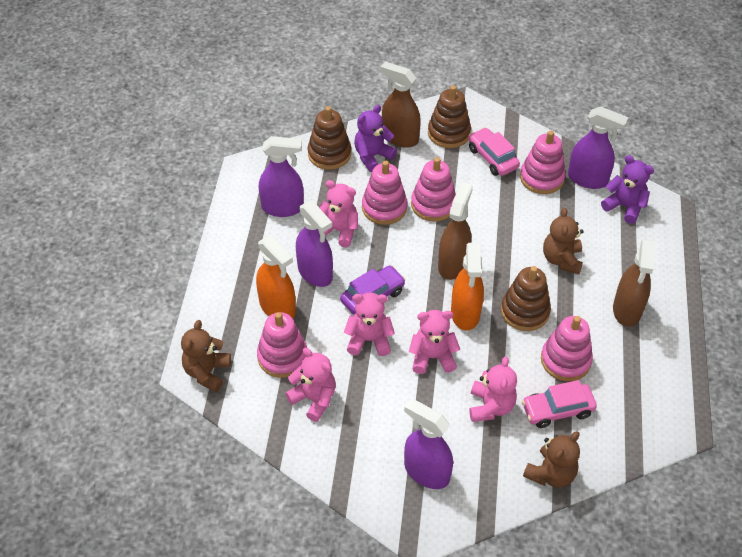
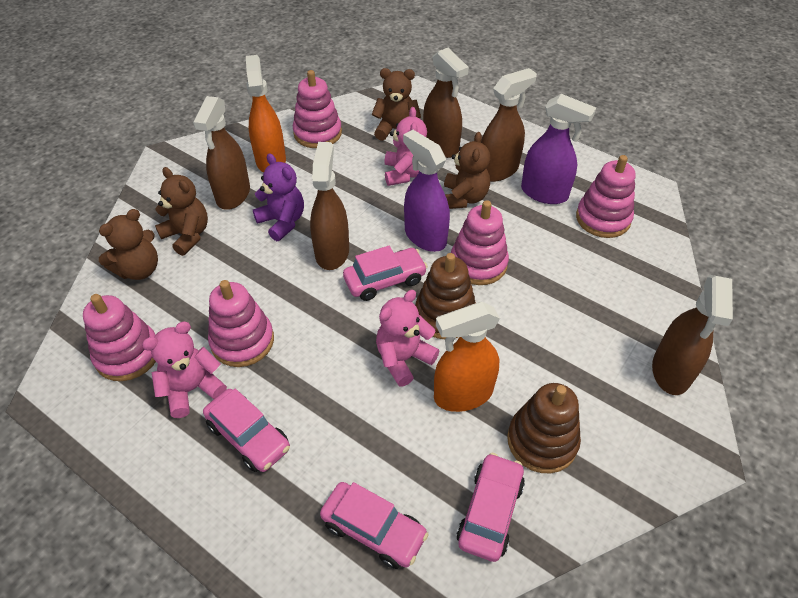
brown spray bottle: [380,62,421,148] [438,182,473,280] [613,239,656,327] = 3 -> [193,96,250,210] [310,142,349,270] [423,48,469,158] [481,68,537,182] [652,275,733,395] = 5
brown stacking toy: [308,106,351,170] [428,85,471,148] [501,266,551,331] = 3 -> [415,253,476,339] [507,383,581,473] = 2
brown teddy bear: [181,320,231,392] [523,431,580,488] [543,208,584,274] = 3 -> [99,209,158,280] [155,167,208,256] [372,68,421,141] [444,132,490,209] = 4
pink car: [468,127,520,176] [522,380,597,428] = 2 -> [203,389,290,472] [320,482,429,569] [343,246,428,301] [456,453,525,562] = 4
pink teddy bear: [285,348,336,422] [319,180,358,248] [344,292,395,356] [409,310,460,374] [469,356,517,422] = 5 -> [142,322,227,418] [376,290,439,387] [384,107,427,186] = 3
purple car: [340,266,406,315] = 1 -> none = 0
purple spray bottle: [259,136,304,217] [296,201,333,287] [404,399,453,489] [568,106,628,189] = 4 -> [403,130,450,252] [521,94,596,204] = 2
purple teddy bear: [354,105,397,172] [601,155,654,224] = 2 -> [253,153,304,241] = 1

